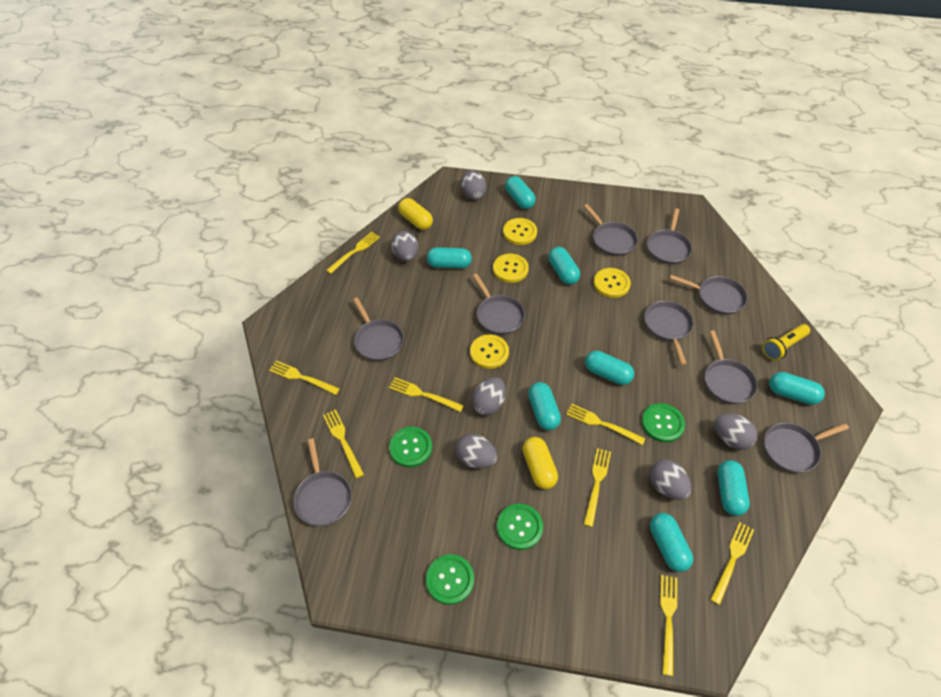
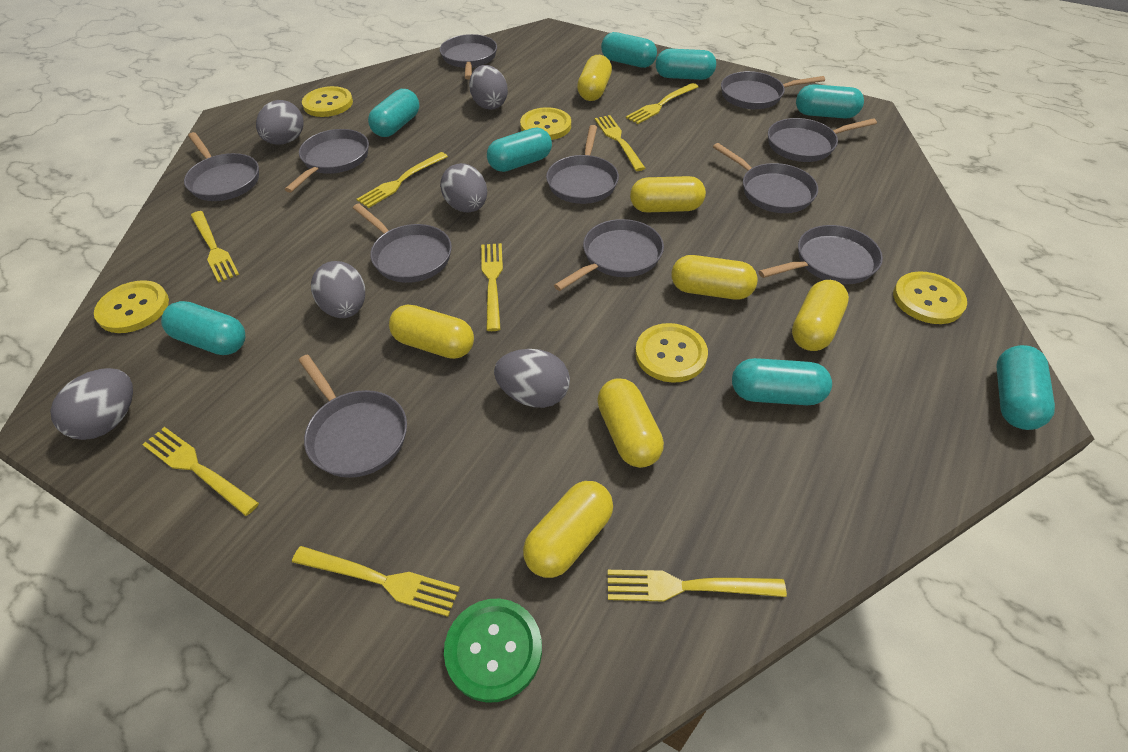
green button: [389,427,432,467] [426,554,474,605] [497,504,543,550] [642,403,685,442] = 4 -> [444,599,542,703] = 1
grey pan: [293,438,352,526] [353,297,404,361] [472,273,525,335] [584,204,638,256] [644,301,694,365] [647,208,692,264] [669,275,748,315] [705,330,758,404] [764,422,849,473] = 9 -> [184,132,259,201] [285,129,369,193] [298,355,407,478] [353,203,452,283] [440,34,497,79] [546,125,619,204] [554,219,664,291] [713,143,818,213] [721,71,825,109] [759,225,883,284] [768,118,877,162] = 11
yellow button: [470,335,509,369] [493,254,529,283] [503,218,537,245] [594,268,631,298] = 4 -> [94,280,169,333] [302,86,353,117] [520,107,571,140] [635,323,708,383] [893,271,967,324] = 5
yellow capsule: [398,198,433,230] [523,437,558,489] = 2 -> [389,305,474,359] [523,481,613,578] [577,55,612,101] [597,378,664,468] [630,176,706,212] [671,255,758,300] [792,280,849,351] = 7
yellow flashlight: [762,324,810,361] = 1 -> none = 0

